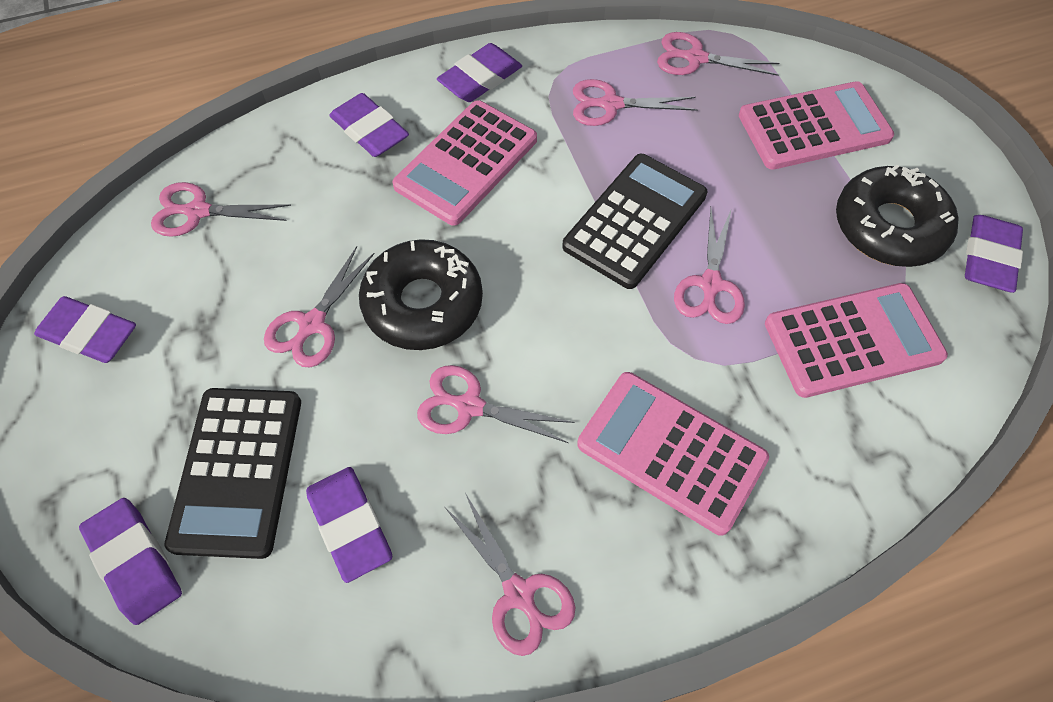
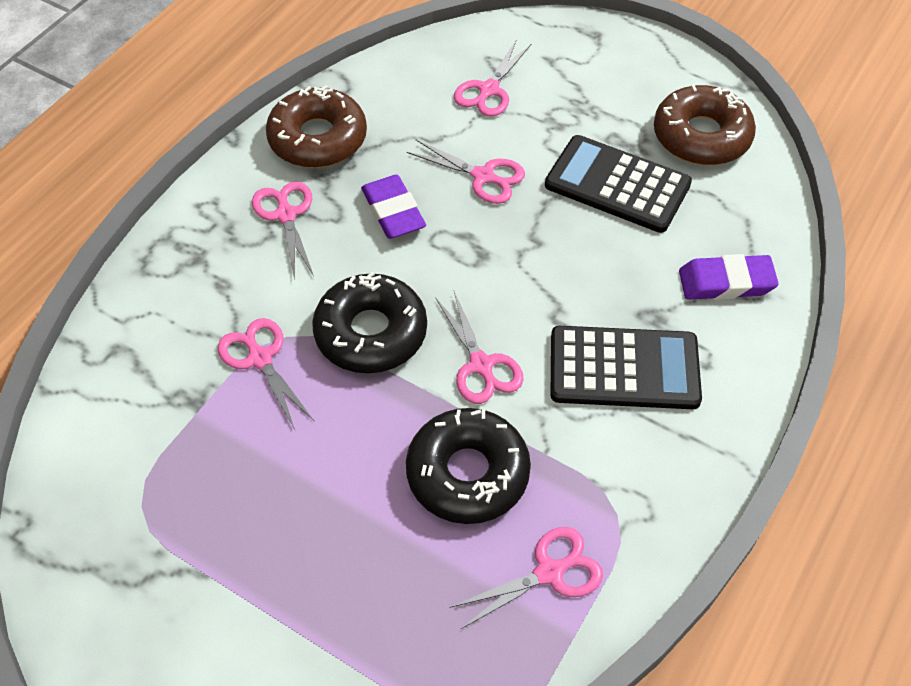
brown donut: none = 0 -> [266,85,367,168] [654,85,756,165] = 2
pink calculator: [392,100,537,226] [577,372,769,536] [739,81,894,170] [765,283,948,398] = 4 -> none = 0
pink scissors: [151,182,291,237] [264,246,375,367] [417,365,574,443] [445,493,575,656] [573,79,698,126] [657,32,779,76] [674,208,745,324] = 7 -> [218,318,314,430] [252,181,314,280] [407,140,525,204] [435,291,524,404] [450,527,603,629] [454,41,531,117] = 6
purple eraser: [34,296,136,363] [79,498,182,625] [306,467,392,583] [329,93,409,157] [437,43,522,102] [965,215,1023,293] = 6 -> [361,175,426,239] [679,254,779,300] = 2

